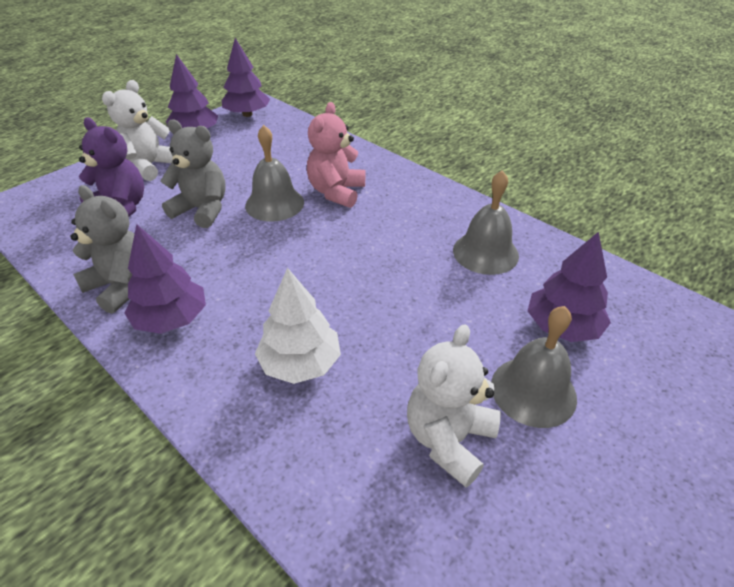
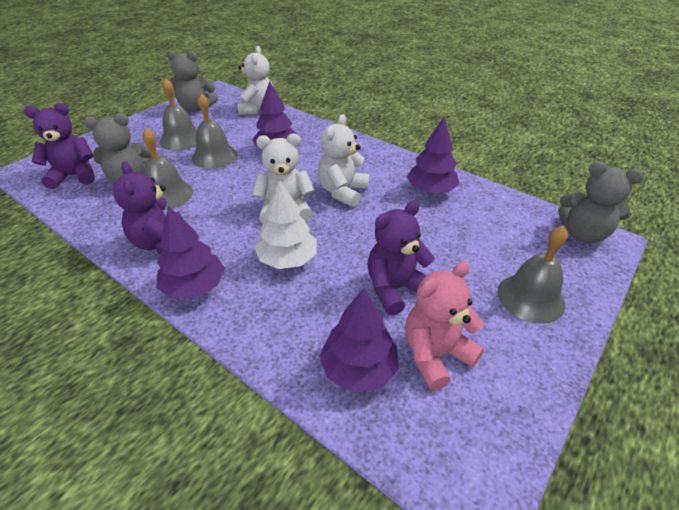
grey bell: [245,125,304,222] [453,170,519,275] [491,306,577,428] = 3 -> [142,128,193,210] [160,78,197,151] [192,93,238,169] [498,225,568,324] = 4
grey teddy bear: [70,185,134,314] [160,119,226,228] = 2 -> [84,113,152,184] [166,50,218,112] [558,162,644,243] = 3
purple teddy bear: [79,118,144,217] = 1 -> [24,103,95,189] [113,161,183,254] [367,201,435,316] = 3
white teddy bear: [102,80,173,181] [407,324,501,487] = 2 -> [237,46,274,115] [252,134,314,223] [318,114,369,207] = 3

